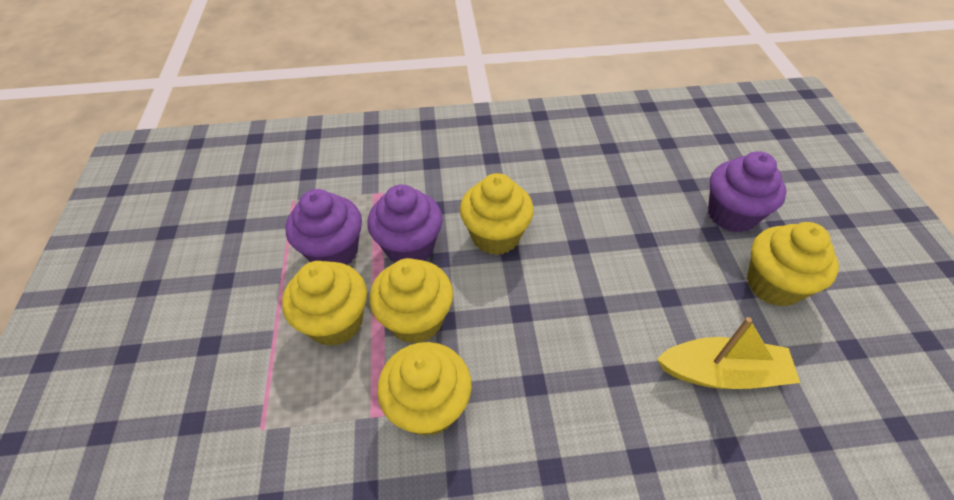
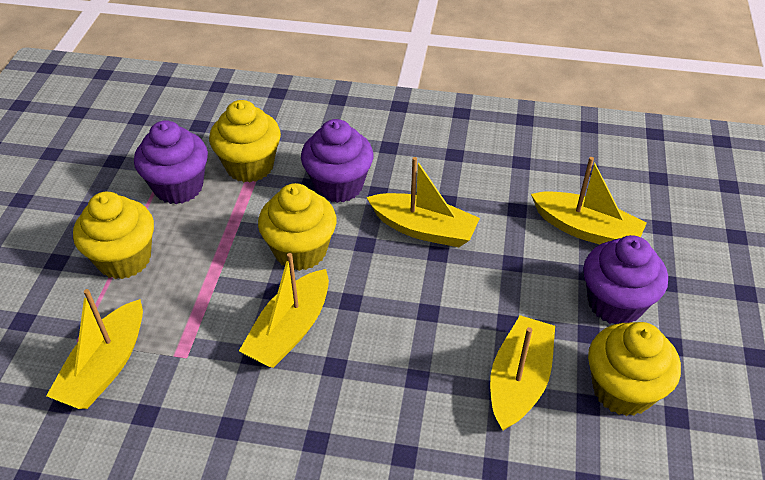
yellow boat: [657,317,800,389] = 1 -> [46,289,143,409] [239,253,329,368] [366,157,480,247] [490,315,555,431] [531,157,647,244] = 5
yellow cupcake: [282,261,367,346] [369,258,453,344] [377,342,472,436] [460,173,534,255] [747,222,839,307] = 5 -> [73,192,154,279] [209,100,281,182] [258,183,337,271] [588,322,681,416] = 4

